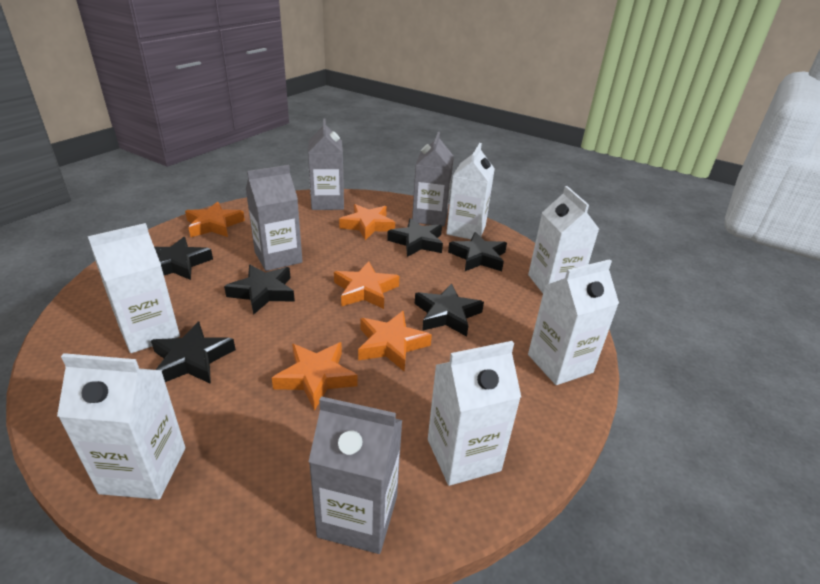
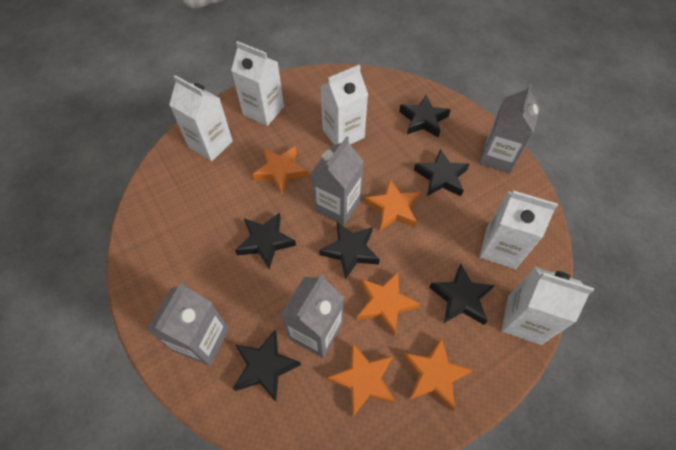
white carton: [57,353,185,500] [88,223,180,353] [428,341,521,486] [446,143,495,239] [528,186,599,293] [528,259,619,385] = 6 -> [169,75,233,161] [231,41,284,126] [321,65,368,145] [479,191,558,269] [501,267,594,345] = 5

